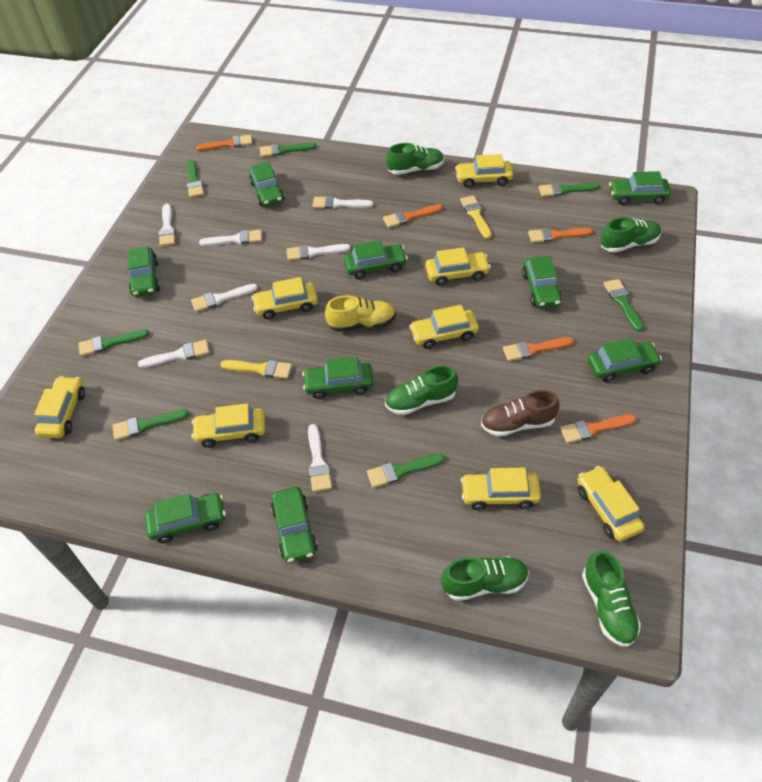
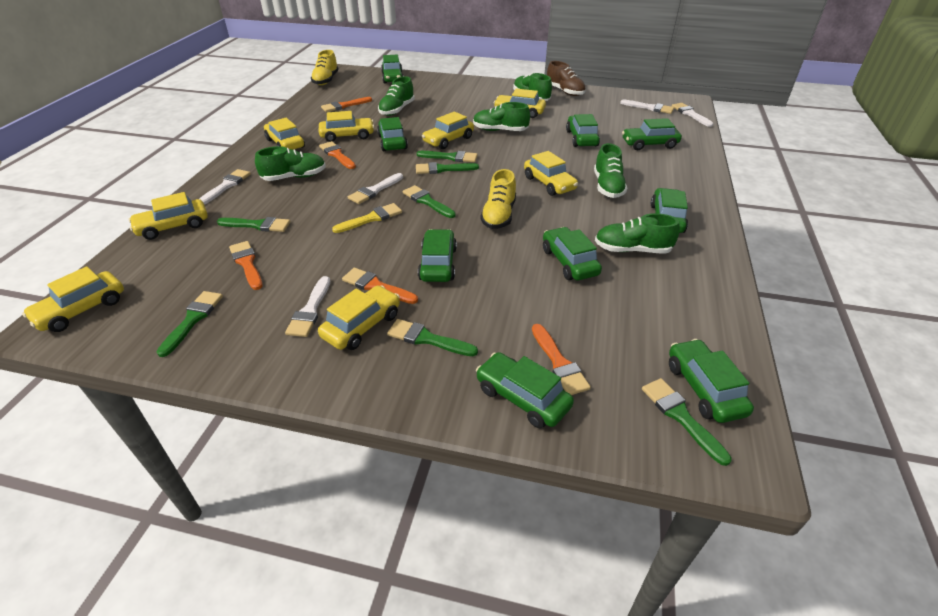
green shoe: [385,365,458,415] [386,143,444,175] [441,556,529,601] [582,550,641,647] [601,217,661,253] = 5 -> [255,146,326,181] [378,76,415,116] [473,102,530,131] [513,73,552,101] [594,143,627,198] [595,213,680,254] = 6
white brush: [138,340,209,368] [159,204,176,246] [191,284,258,312] [199,230,262,246] [286,244,351,261] [308,424,332,492] [312,196,373,209] = 7 -> [199,169,251,205] [285,276,330,337] [348,173,403,204] [620,99,674,114] [672,103,714,127] = 5
yellow brush: [221,360,292,379] [460,195,491,239] = 2 -> [332,203,402,233] = 1
yellow shoe: [325,295,396,332] = 1 -> [311,50,339,85] [480,169,516,229] = 2

